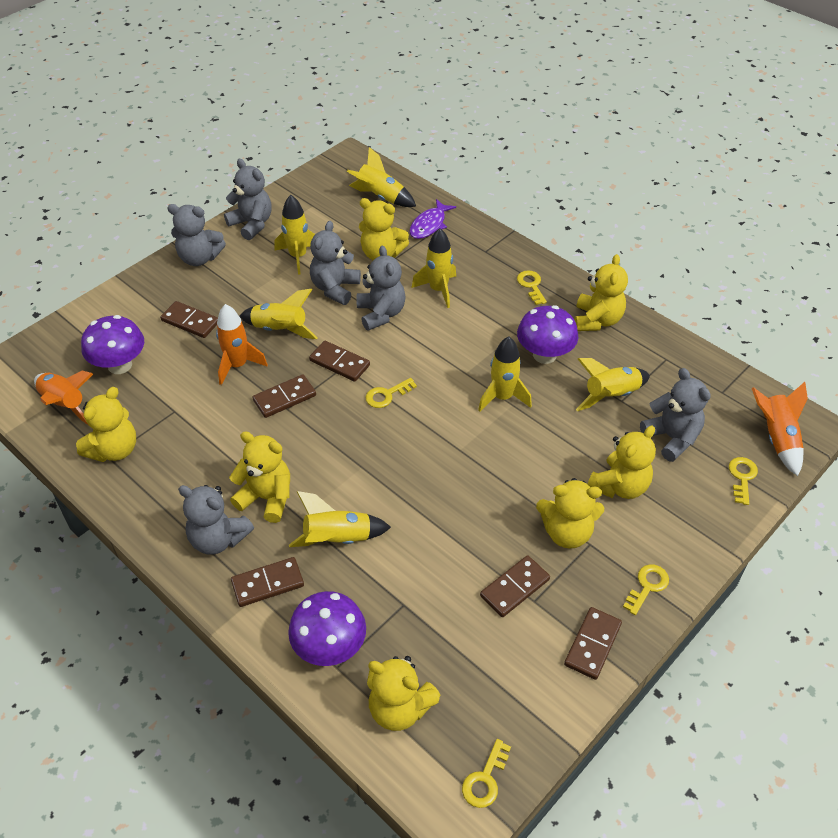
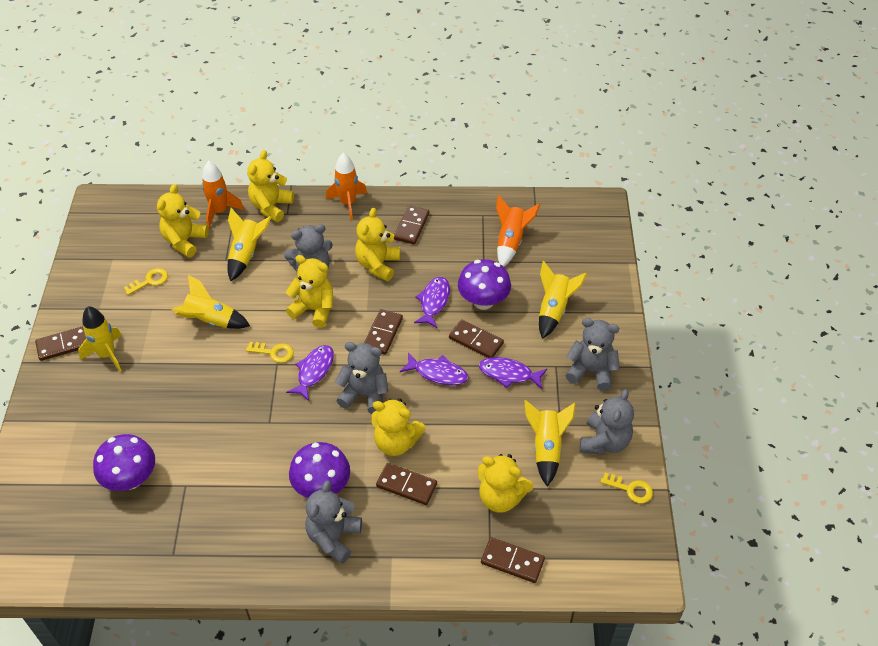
grey teddy bear: [167,204,226,266] [178,485,254,555] [224,159,272,240] [310,221,361,305] [357,246,406,331] [640,368,711,462] = 6 -> [284,224,333,272] [306,480,362,564] [335,342,388,414] [565,318,619,391] [580,389,634,455] = 5
purple fish: [410,199,456,239] = 1 -> [286,345,334,401] [400,353,468,385] [414,277,450,328] [479,357,547,389] = 4
yellow key: [366,378,417,408] [462,739,511,808] [517,270,547,305] [623,564,669,615] [729,457,758,505] = 5 -> [124,268,168,295] [246,342,294,363] [600,473,653,503] = 3
yellow rocket: [239,289,318,339] [274,195,315,275] [289,491,391,547] [347,147,416,207] [412,228,456,308] [478,337,532,412] [576,358,650,411] = 7 -> [78,306,122,372] [171,275,250,329] [228,208,271,281] [524,400,576,486] [539,261,587,339] = 5
yellow teddy bear: [76,387,136,462] [229,431,290,523] [359,198,409,260] [367,656,441,731] [536,478,604,548] [575,254,628,331] [588,426,656,499] = 7 -> [157,184,209,258] [247,150,294,222] [286,255,333,328] [355,208,400,281] [371,398,426,456] [478,454,533,513] = 6

